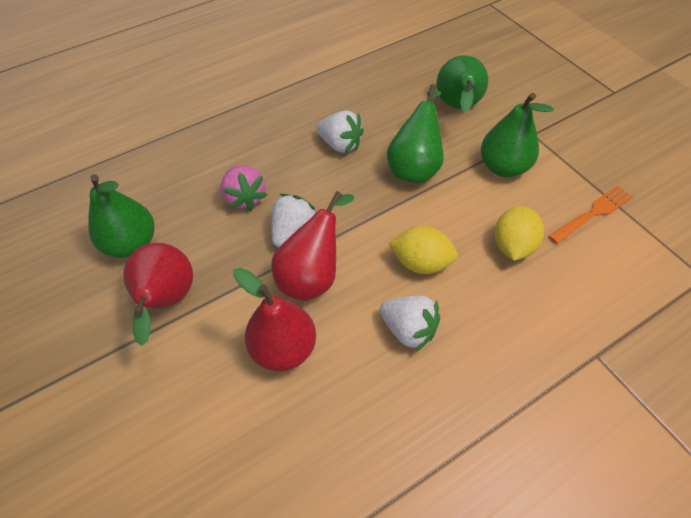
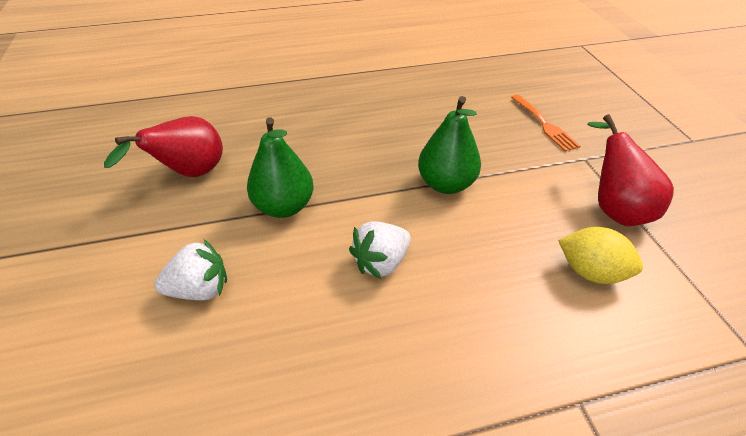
green pear: [88,174,154,258] [387,84,444,183] [436,55,488,113] [481,93,554,177] = 4 -> [247,117,314,218] [418,96,481,194] = 2
pink strawberry: [221,165,267,211] = 1 -> none = 0
red pear: [123,243,193,346] [233,268,316,371] [271,191,355,301] = 3 -> [104,116,223,177] [587,114,674,226] = 2
white strawberry: [271,194,316,247] [317,110,364,153] [380,295,440,352] = 3 -> [154,239,227,300] [349,221,411,279] = 2
yellow lemon: [389,226,458,274] [495,206,544,261] = 2 -> [558,227,643,284] = 1

